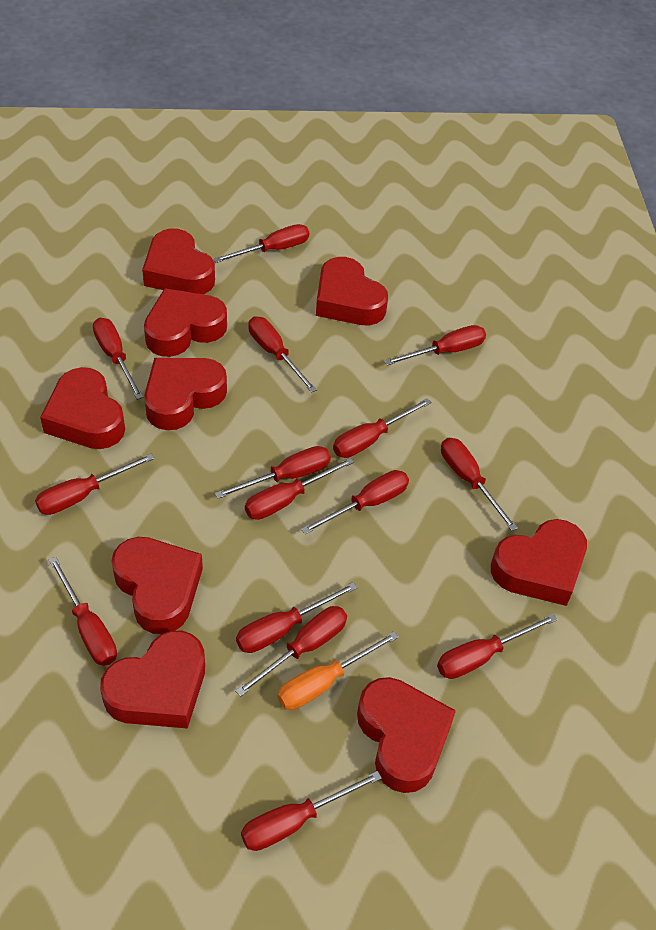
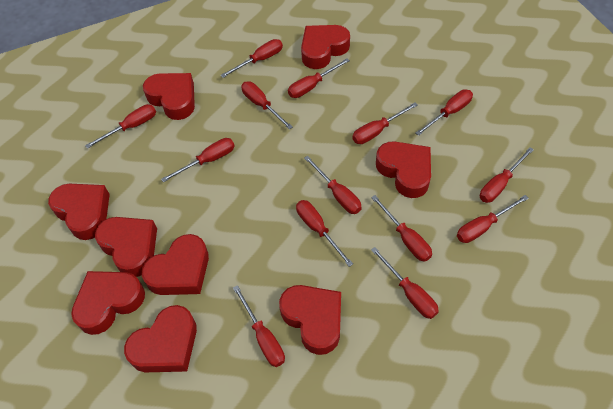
orange screwdriver: [277,631,399,710] = 1 -> none = 0
red screwdriver: [35,454,155,515] [49,556,117,666] [93,318,143,400] [213,224,309,263] [215,446,331,499] [235,606,347,697] [236,582,357,653] [241,771,382,851] [245,458,354,520] [248,316,317,393] [301,470,409,534] [333,398,431,458] [384,325,486,366] [437,614,557,679] [441,438,518,531] = 15 -> [85,104,156,149] [161,138,235,182] [221,39,283,78] [233,285,285,367] [241,81,293,130] [288,58,350,98] [296,200,353,267] [304,156,362,214] [353,103,418,144] [371,195,432,262] [371,247,439,319] [416,89,473,136] [457,195,529,243] [480,147,534,203] = 14

